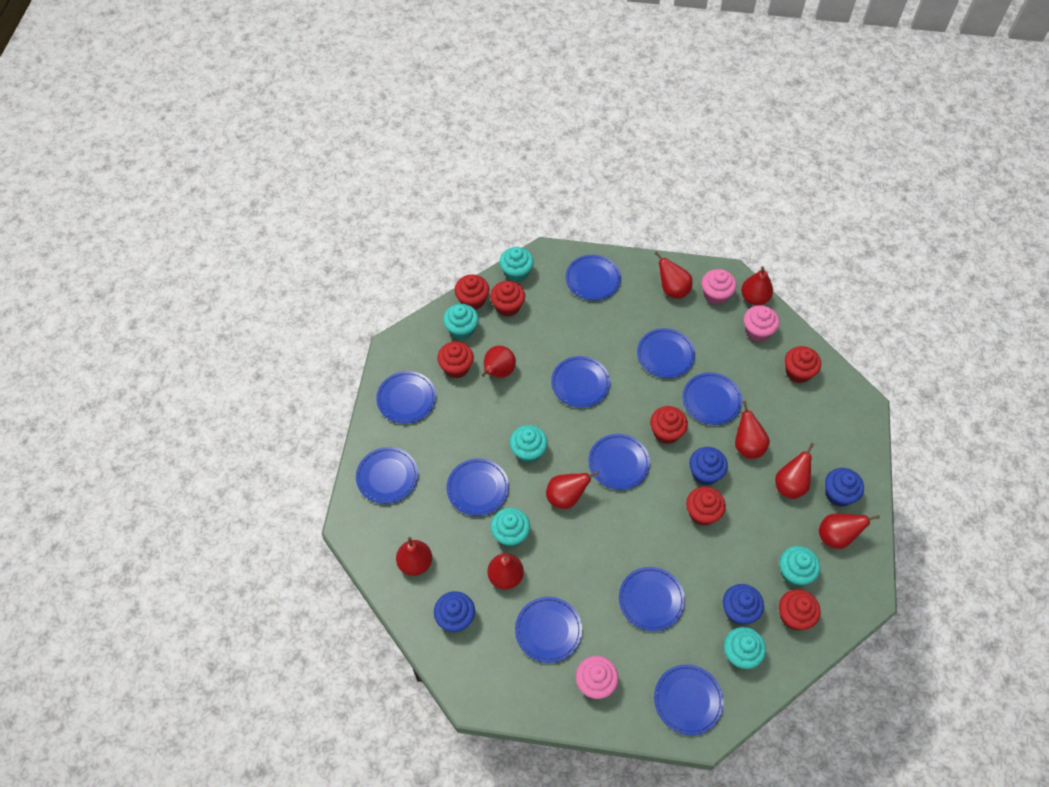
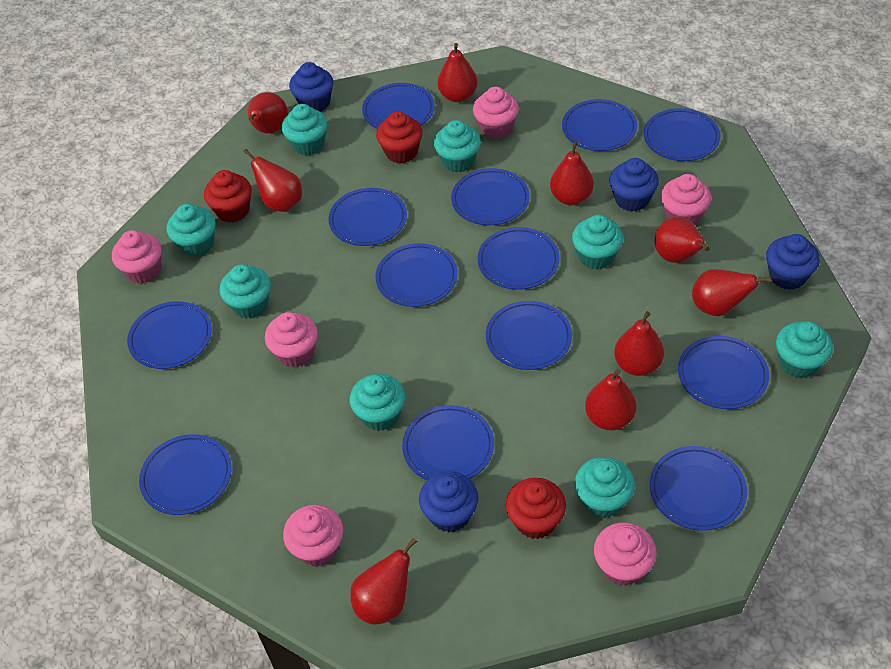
blue plate: [356,447,418,504] [376,371,436,424] [446,458,509,516] [515,597,582,663] [551,356,610,408] [565,255,621,301] [588,434,650,490] [619,567,685,631] [637,328,695,378] [654,664,724,735] [682,372,742,425] = 11 -> [127,301,212,369] [139,434,232,515] [328,188,407,246] [362,83,435,129] [376,243,458,307] [402,405,494,480] [451,168,530,225] [478,227,560,290] [486,301,572,370] [562,99,637,151] [644,108,720,161] [650,446,747,531] [678,336,769,409] = 13
pink cupcake: [576,656,618,699] [702,269,736,305] [744,305,779,342] = 3 -> [112,230,162,284] [265,312,318,367] [283,505,343,566] [473,87,519,139] [594,522,657,586] [661,174,711,225] = 6
red cupcake: [437,341,474,379] [455,274,489,310] [490,281,525,317] [650,406,688,444] [686,486,726,526] [779,589,821,630] [785,346,821,383] = 7 -> [204,170,252,223] [376,111,423,164] [506,478,566,539] = 3
turquoise cupcake: [443,304,479,340] [491,508,530,547] [499,247,534,282] [510,425,547,463] [724,627,766,669] [779,546,820,586] = 6 -> [167,204,216,257] [220,264,271,319] [282,104,327,155] [350,374,405,431] [434,120,481,173] [572,215,623,269] [575,457,635,518] [776,321,833,378] = 8

